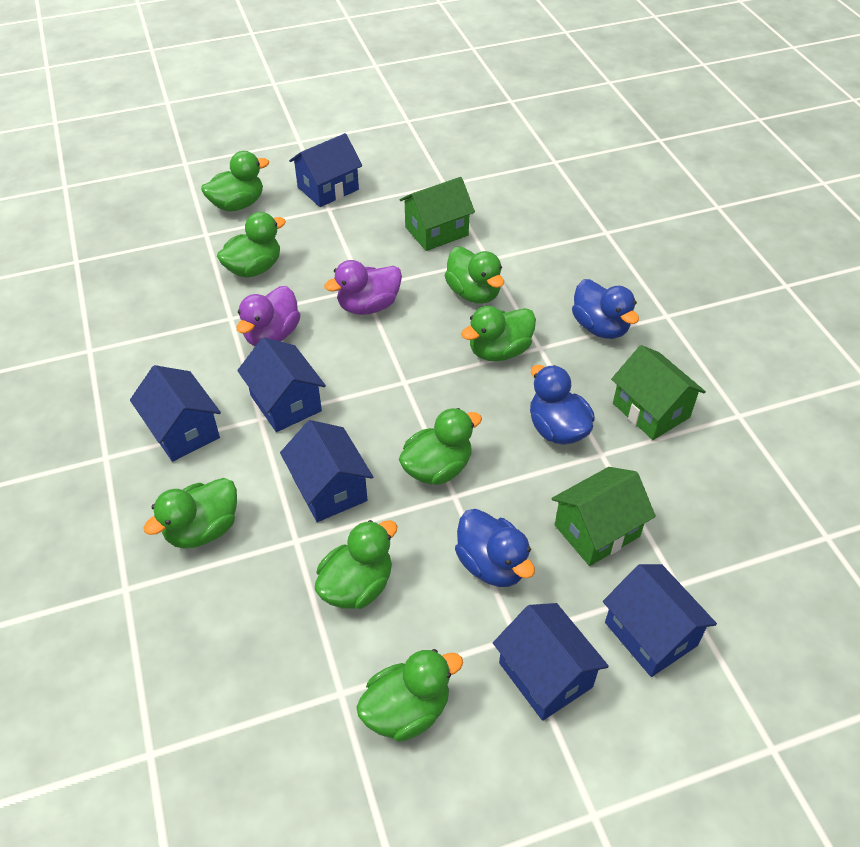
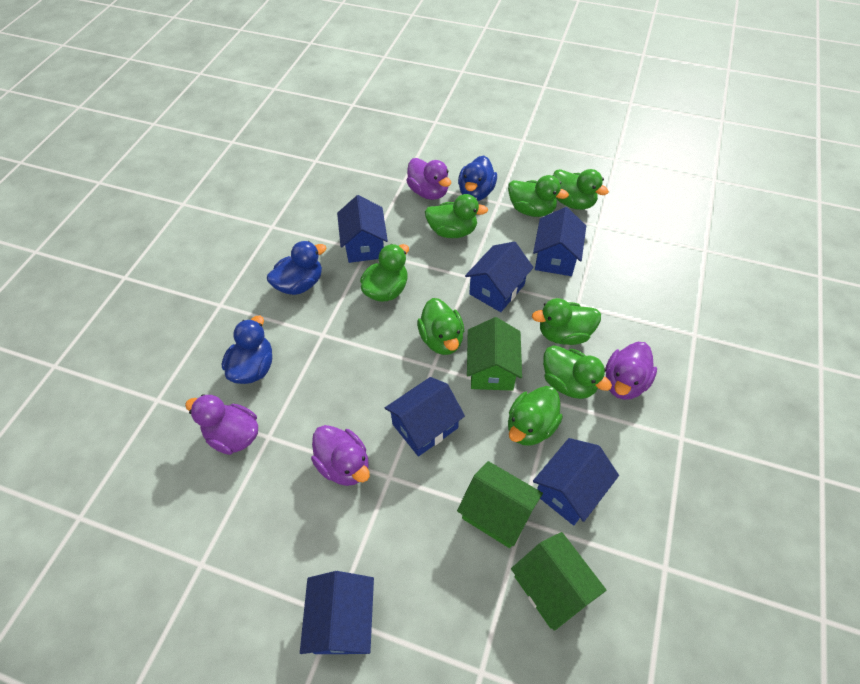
purple duck: [237,286,300,346] [324,260,402,315] = 2 -> [185,394,258,455] [311,425,370,486] [406,158,451,200] [605,342,657,400] = 4

